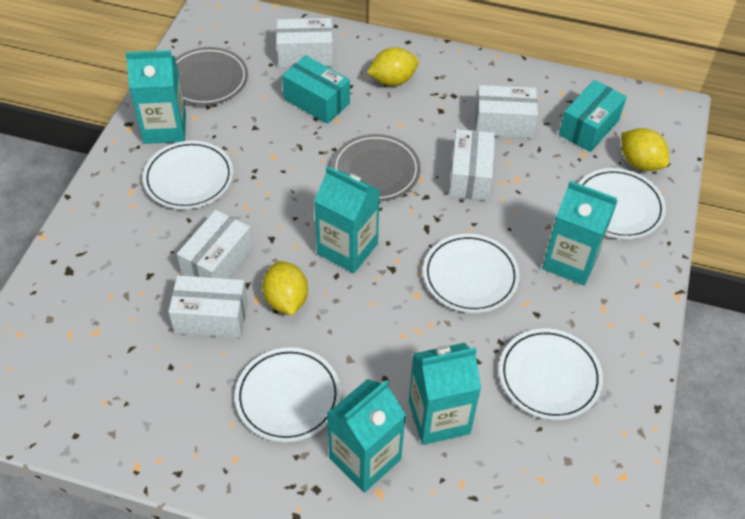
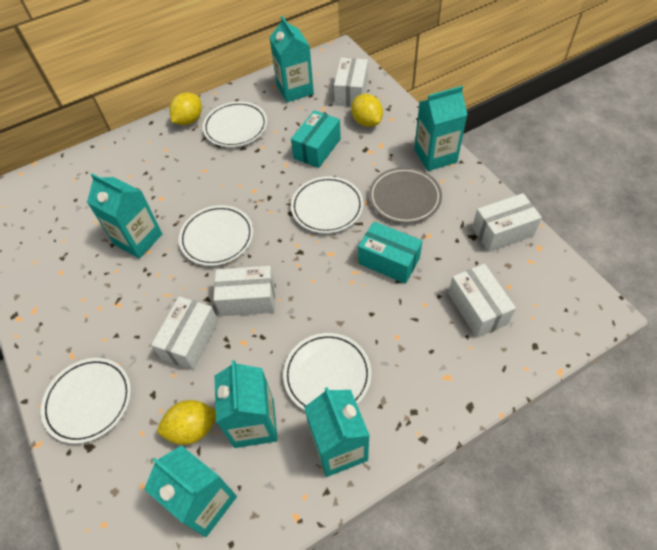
grey plate: [176,47,248,105] [332,134,421,202] = 2 -> [369,167,442,224] = 1
turquoise carton: [125,50,186,144] [314,166,380,273] [327,379,406,493] [409,343,481,445] [542,181,617,286] = 5 -> [87,173,162,259] [144,445,237,537] [214,360,278,448] [269,16,314,102] [304,387,370,477] [414,86,468,171] = 6

